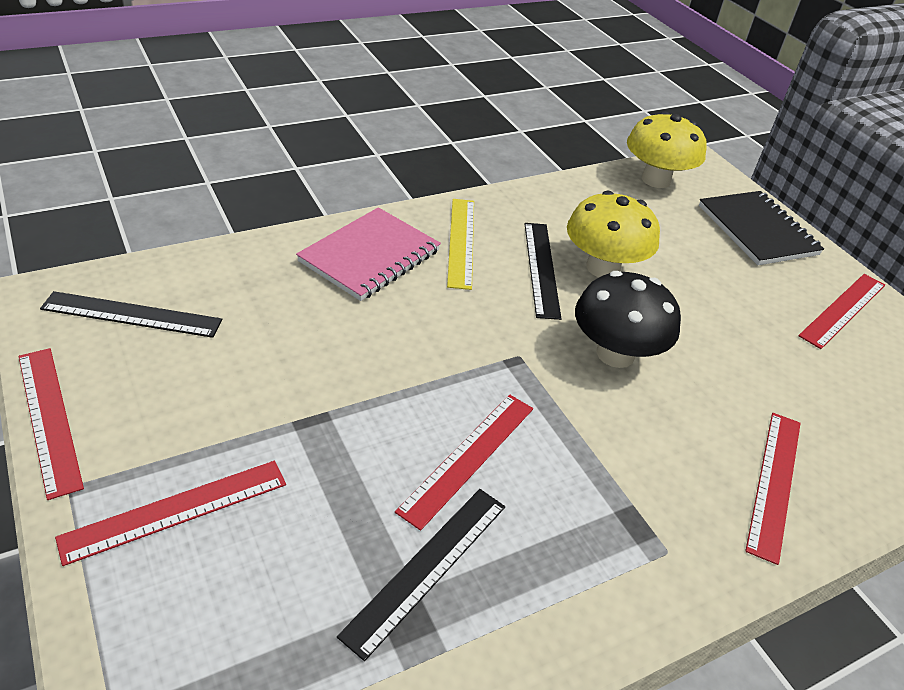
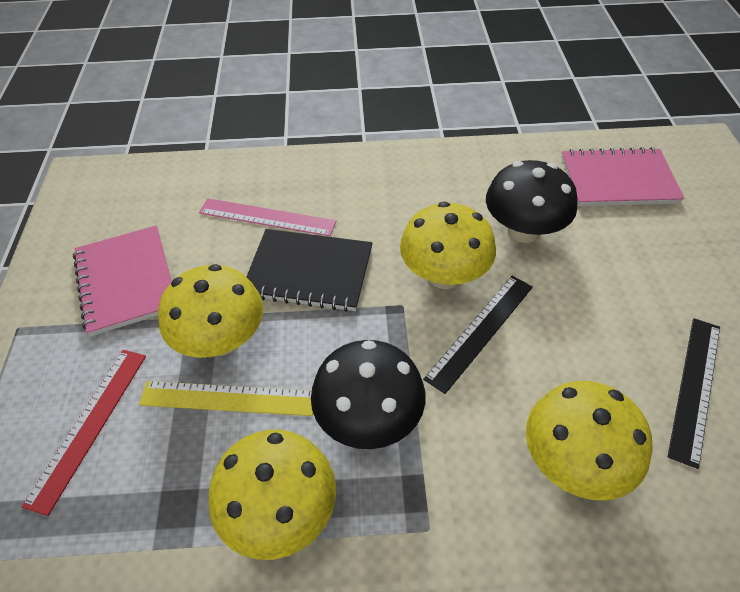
black mushroom: [575,271,681,368] = 1 -> [311,340,425,449] [486,160,578,243] = 2
black ruler: [40,291,222,338] [337,489,505,661] [525,223,562,320] = 3 -> [423,276,533,394] [668,318,720,469] = 2
pink notebook: [296,207,441,301] = 1 -> [73,225,172,336] [561,147,685,206] = 2
pink ruler: none = 0 -> [199,198,336,237] = 1
red ruler: [19,348,84,500] [55,461,286,566] [395,394,533,531] [745,413,801,565] [798,274,885,349] = 5 -> [22,350,146,516] = 1
yellow mushroom: [567,190,660,277] [627,111,707,188] = 2 -> [158,264,263,358] [208,430,336,560] [400,202,496,289] [526,381,653,500] = 4

